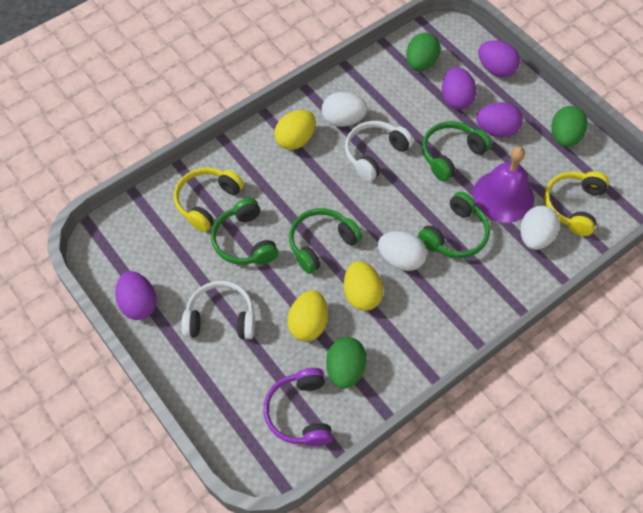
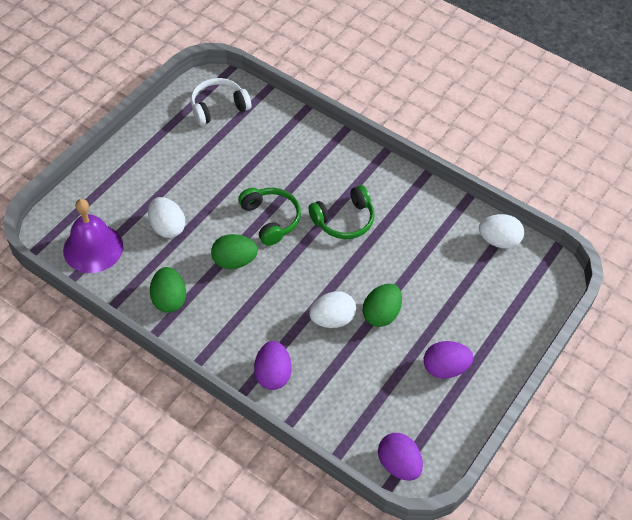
green headphones: [211,198,278,265] [289,208,362,274] [418,192,490,258] [422,121,492,181] = 4 -> [238,188,301,246] [309,185,375,239] = 2
purple egg: [115,271,157,320] [442,67,477,110] [476,102,523,138] [478,40,520,77] = 4 -> [254,341,292,390] [378,433,423,481] [424,341,473,379] = 3
purple headphones: [263,368,333,447] = 1 -> none = 0
white headphones: [181,281,255,339] [345,121,413,182] = 2 -> [191,78,251,125] = 1
yellow egg: [274,110,316,150] [287,290,328,341] [344,261,383,311] = 3 -> none = 0
yellow headphones: [174,167,244,232] [544,171,609,236] = 2 -> none = 0

